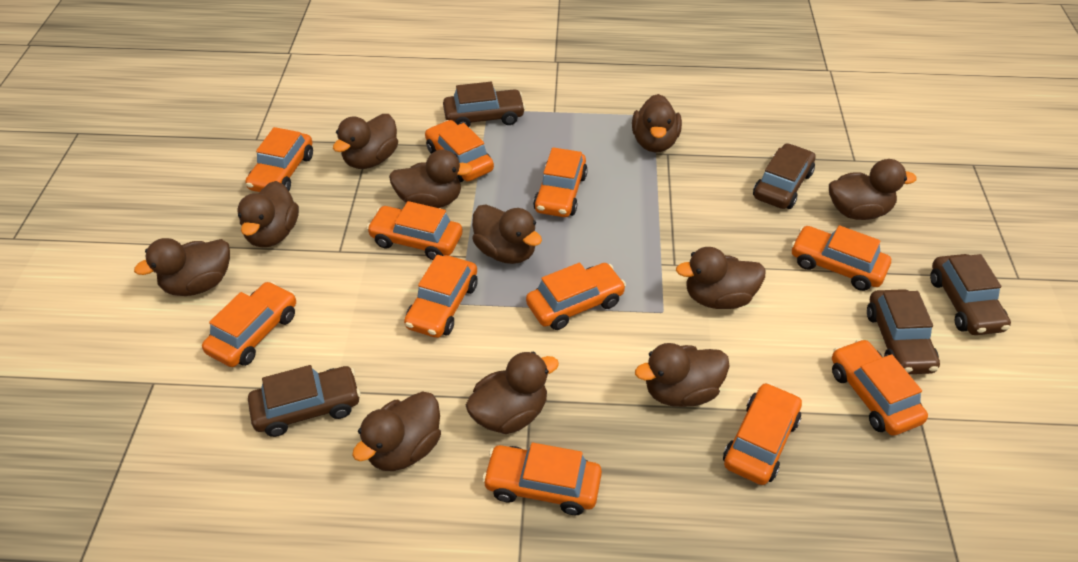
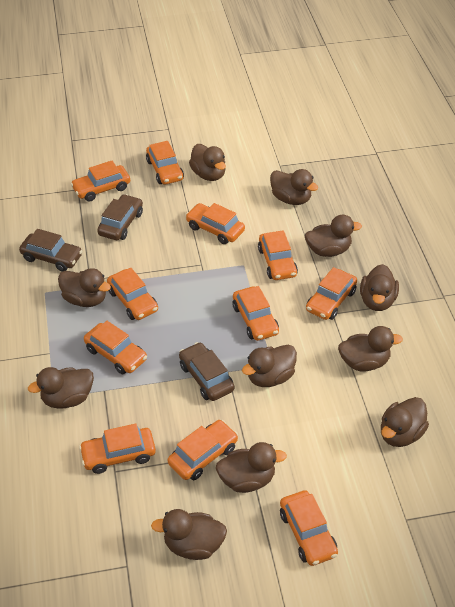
brown car: [248,365,361,437] [443,82,526,127] [753,143,815,209] [867,289,940,374] [930,254,1011,335] = 5 -> [19,229,83,272] [97,194,143,240] [179,342,234,401] = 3

